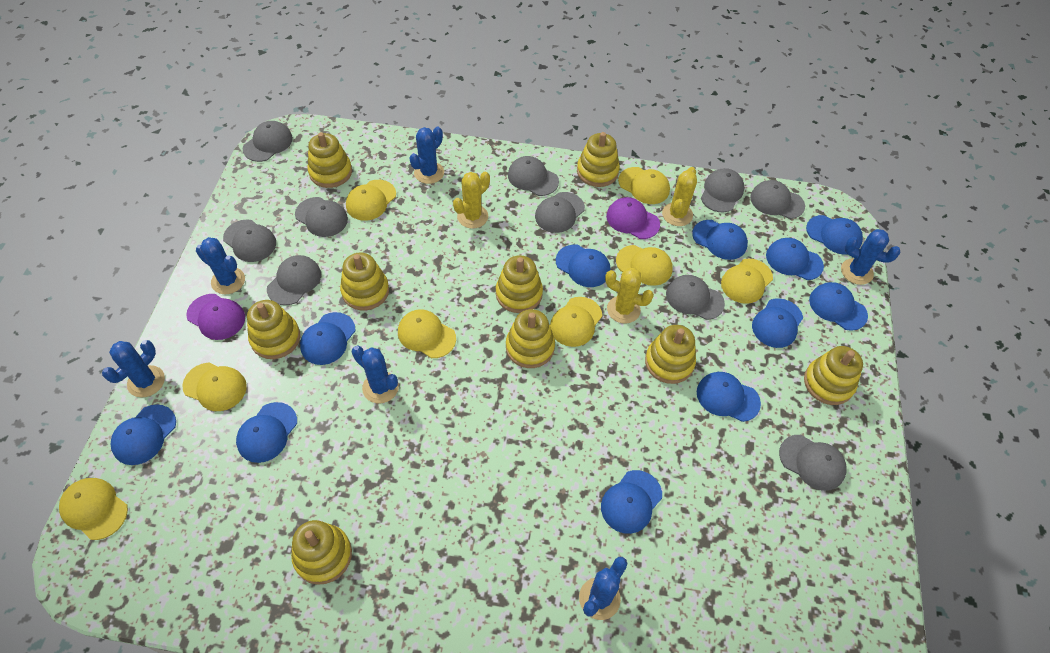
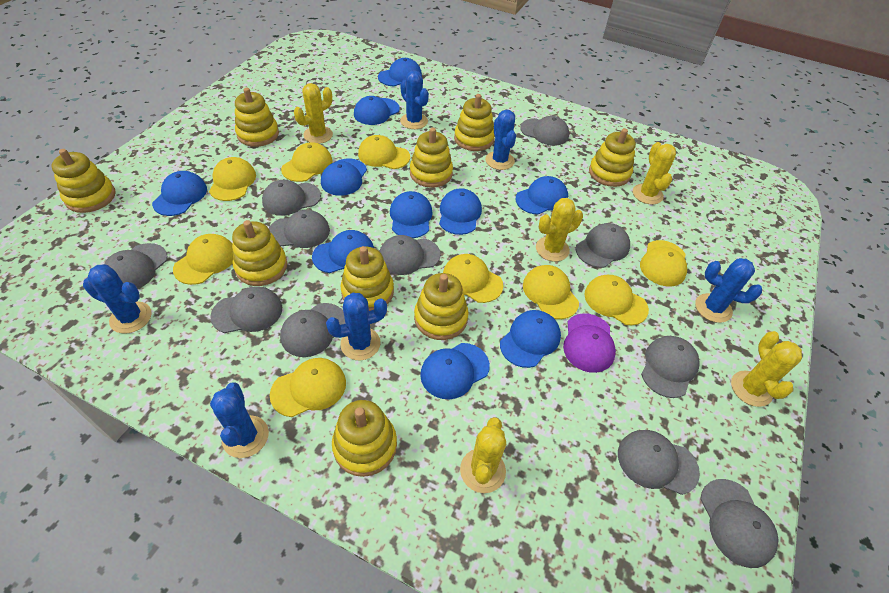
blue cap: [111,404,176,465] [236,402,297,463] [300,312,355,365] [556,245,611,287] [601,470,662,534] [692,220,748,260] [697,372,761,422] [752,298,803,348] [766,238,824,280] [806,215,863,255] [809,282,868,331] = 11 -> [152,171,207,216] [312,230,374,273] [321,159,367,196] [354,96,400,125] [378,58,422,86] [390,191,433,238] [420,343,490,399] [439,188,482,235] [500,310,561,368] [516,176,568,215] = 10
grey cap: [223,220,276,262] [243,121,293,162] [267,255,321,305] [295,197,348,237] [508,156,559,196] [535,192,585,233] [666,275,725,320] [701,168,745,212] [750,180,805,219] [779,435,847,491] = 10 -> [104,243,168,289] [210,286,282,333] [262,180,321,216] [269,210,330,248] [280,303,345,357] [379,235,440,275] [520,116,569,146] [576,223,630,268] [618,430,700,495] [641,336,700,398] [700,479,778,568] = 11
purple cap: [186,294,245,340] [606,197,660,239] = 2 -> [563,313,616,373] = 1
yellow cactus: [453,172,490,229] [605,268,654,324] [662,167,697,226] = 3 -> [294,83,333,144] [460,417,506,493] [536,198,583,262] [633,142,676,204] [731,331,802,407] = 5
yellow cap: [59,478,128,540] [182,362,247,411] [346,180,396,221] [398,309,456,358] [550,297,602,347] [616,245,673,286] [618,167,670,204] [721,259,773,304] = 8 -> [173,234,233,285] [209,157,256,201] [270,358,346,417] [281,142,333,182] [358,135,410,169] [443,254,503,303] [523,265,579,319] [584,275,649,325] [640,240,687,286] = 9

